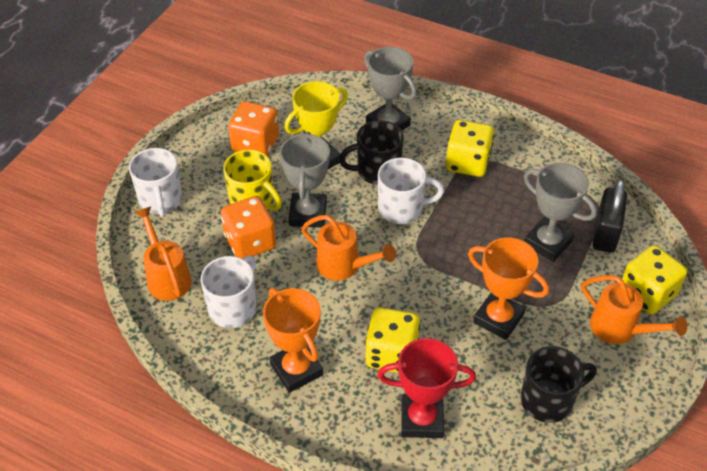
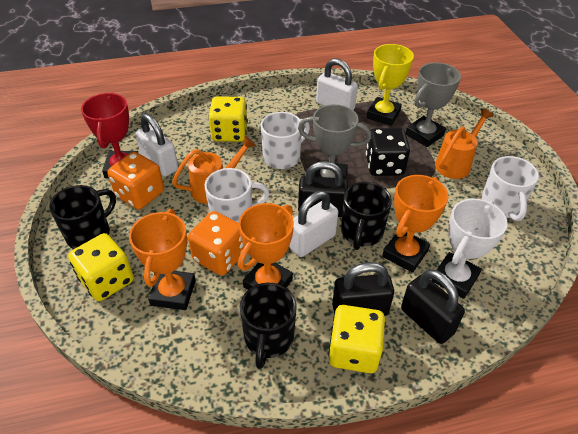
black dice: none = 0 -> [366,128,410,176] = 1
black mug: [339,120,404,185] [521,346,597,423] = 2 -> [49,185,116,249] [240,283,297,369] [341,182,392,250] = 3
black padlock: [593,179,627,253] = 1 -> [298,161,348,217] [332,262,394,316] [401,269,465,344] = 3
grey trophy: [280,132,330,227] [364,47,417,130] [524,163,597,262] = 3 -> [298,104,371,179] [406,62,461,147] = 2
orange trophy: [263,288,323,393] [468,237,549,340] = 2 -> [129,209,196,310] [238,203,294,290] [382,175,448,273] = 3
orange watering can: [134,207,192,301] [301,215,396,280] [582,275,687,344] = 3 -> [172,136,256,204] [435,108,494,179] = 2
white padlock: none = 0 -> [135,113,178,177] [289,191,338,257] [316,58,358,110] = 3
white trophy: none = 0 -> [431,198,508,299] = 1
yellow mug: [223,149,282,211] = 1 -> none = 0

